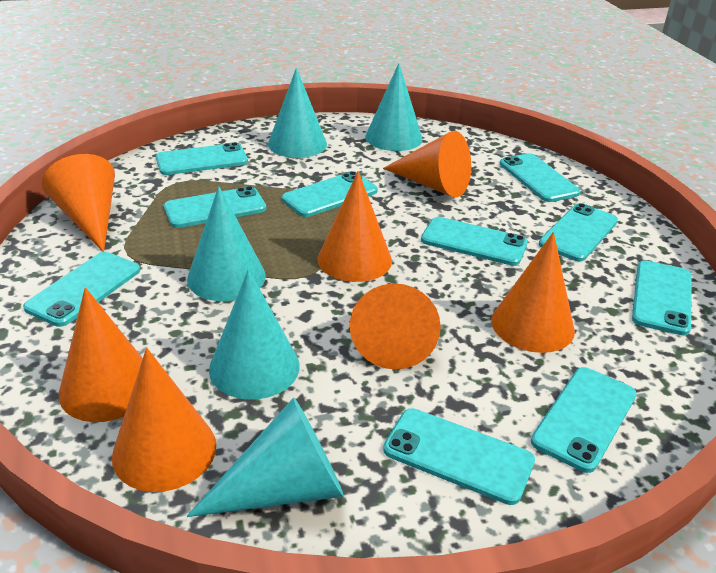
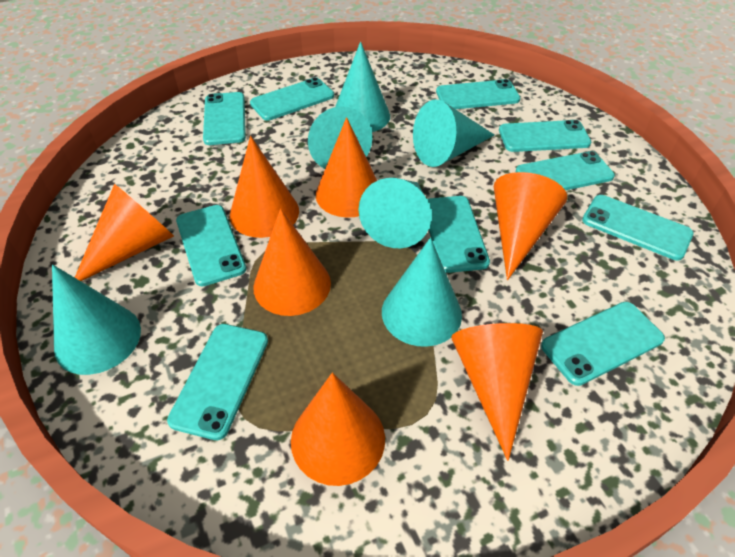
turquoise cone: [186,397,344,517] [187,186,266,301] [209,269,300,400] [268,68,327,158] [365,63,423,151] = 5 -> [52,264,141,375] [308,106,372,169] [335,41,390,132] [358,178,431,248] [382,238,462,347] [413,99,495,167] = 6

